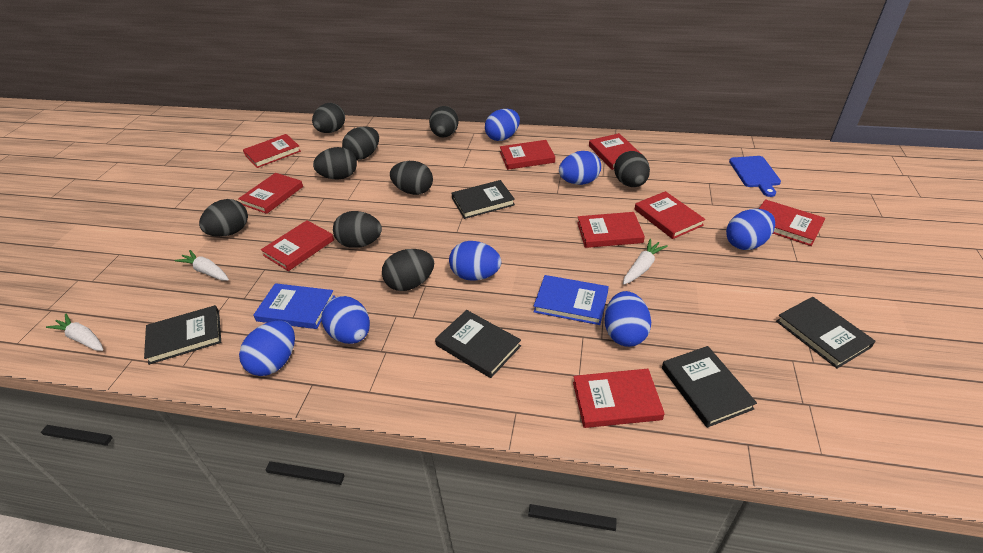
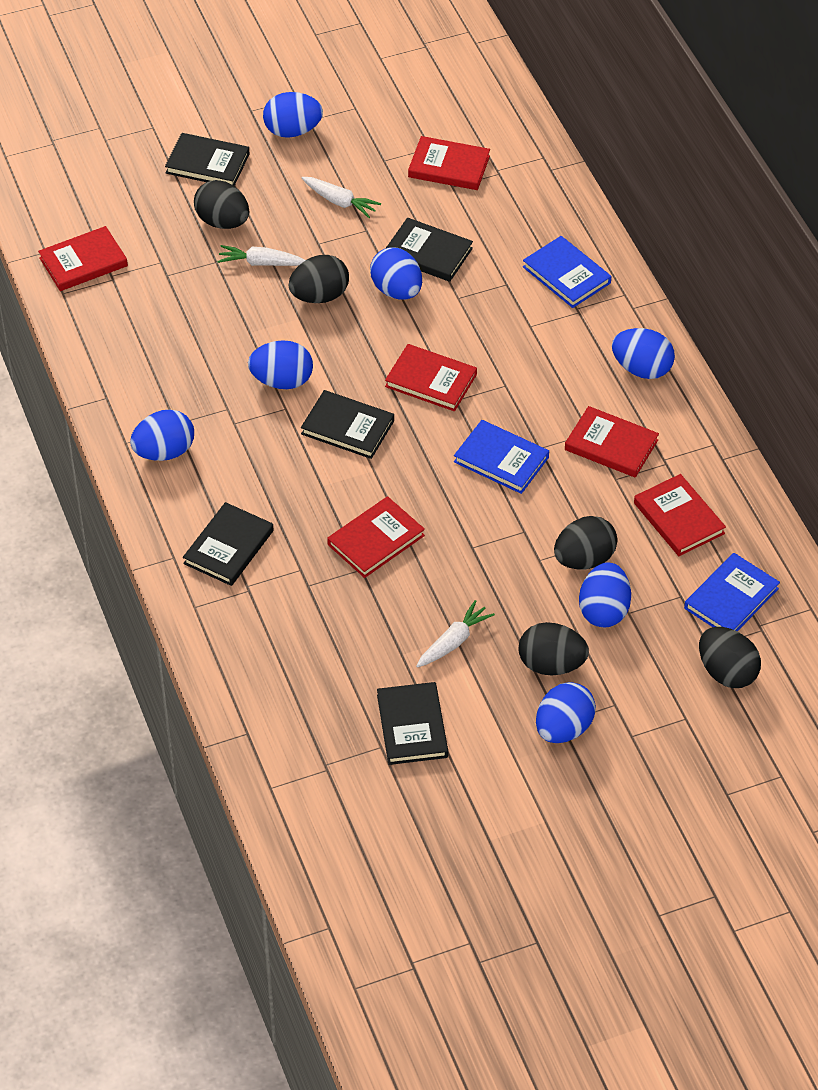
black egg: [199,199,248,237] [312,103,345,133] [313,147,357,179] [333,211,382,248] [342,126,379,160] [382,249,434,291] [390,161,433,195] [429,106,459,137] [614,151,650,187] = 9 -> [194,180,249,229] [289,255,349,303] [519,622,589,676] [554,516,617,569] [699,627,761,688] = 5
blue book: [254,283,335,329] [534,275,609,325] = 2 -> [454,420,549,494] [523,236,611,308] [684,553,780,631] = 3
blue cutting board: [729,156,781,197] = 1 -> none = 0
red book: [238,173,303,214] [243,134,301,168] [261,220,334,271] [500,140,555,170] [573,369,665,428] [577,212,645,248] [589,133,640,170] [635,191,705,239] [759,199,825,246] = 9 -> [38,226,128,291] [327,496,425,578] [385,344,477,411] [408,136,490,190] [565,406,659,478] [634,474,726,556] = 6

